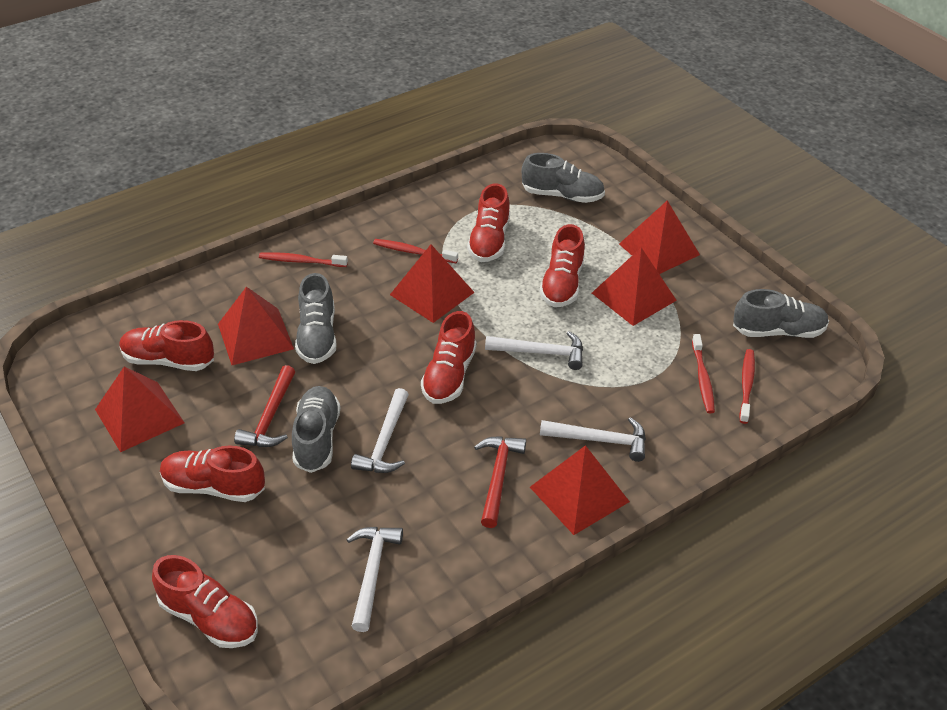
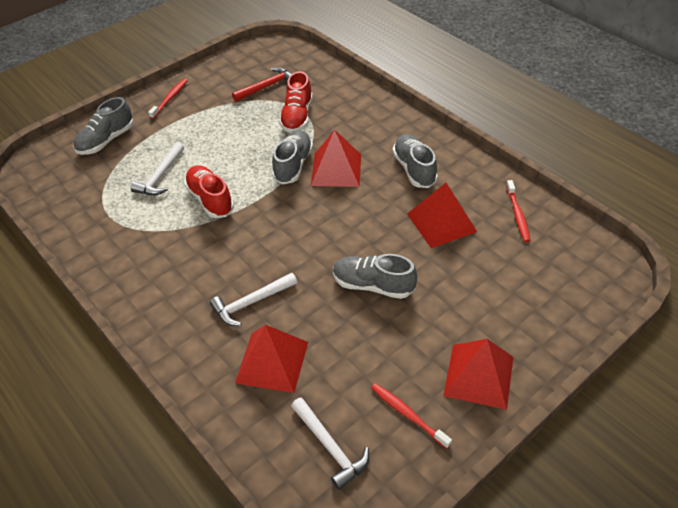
red hammer: [234,365,295,447] [474,436,526,528] = 2 -> [232,67,291,102] = 1
red pyramid: [95,367,184,452] [218,287,294,365] [390,245,475,323] [530,445,630,535] [592,247,677,326] [619,200,700,274] = 6 -> [235,325,308,393] [311,130,361,187] [407,183,477,248] [443,339,513,410] = 4
red shoe: [119,320,214,371] [152,555,258,648] [160,445,265,502] [421,311,477,404] [467,183,510,262] [540,224,585,307] = 6 -> [184,165,234,218] [279,71,313,133] = 2
red toothbrush: [259,252,348,267] [373,239,458,263] [692,334,715,413] [739,349,755,424] = 4 -> [148,79,188,119] [371,383,452,449] [506,180,530,242] = 3
white hammer: [346,527,403,632] [351,388,409,473] [485,331,583,370] [540,417,646,462] = 4 -> [131,142,184,195] [210,273,297,326] [291,397,369,490] = 3

